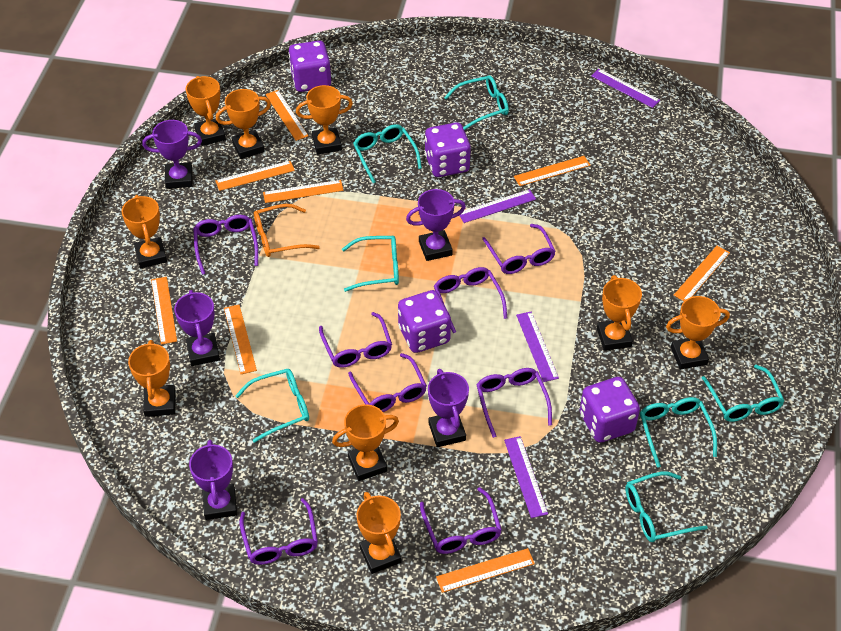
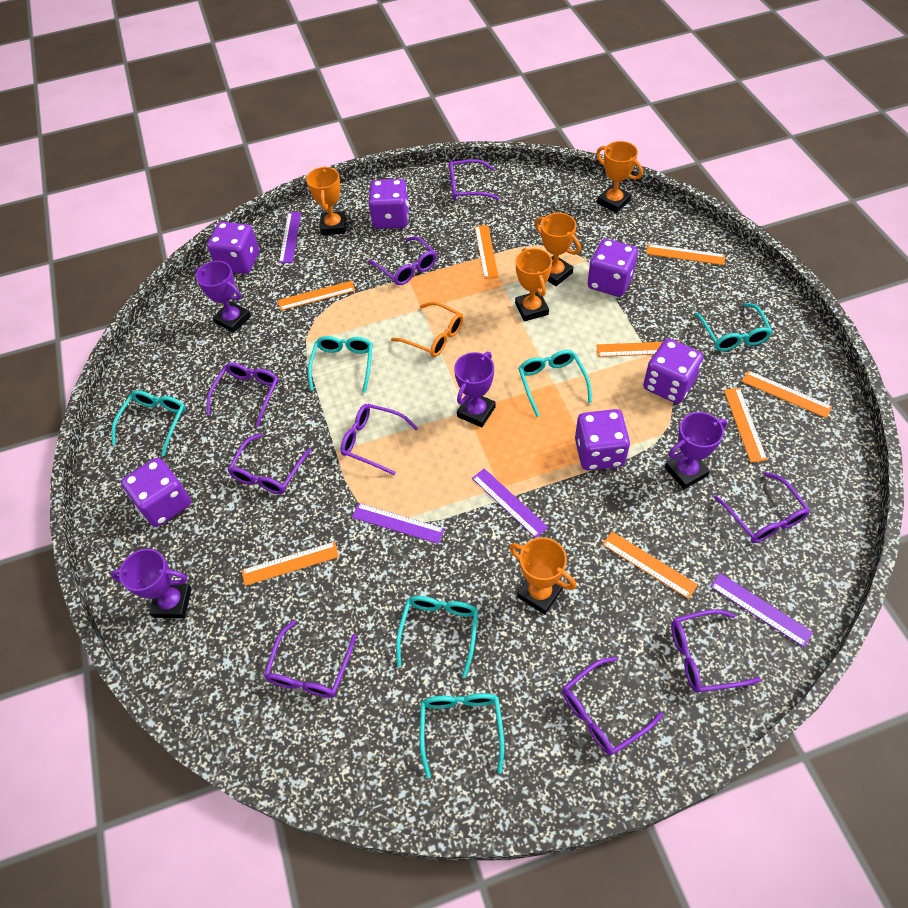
orange trophy: [122,195,167,268] [128,340,176,417] [186,76,226,146] [216,89,271,159] [296,85,353,154] [332,404,399,481] [357,492,402,574] [597,275,642,351] [666,296,730,369] = 9 -> [306,166,346,235] [509,537,577,615] [515,248,552,322] [535,213,581,286] [596,141,643,213] = 5
purple dice: [289,40,331,92] [398,290,451,353] [425,122,471,177] [580,377,640,443] = 4 -> [121,458,191,527] [207,222,259,274] [368,179,409,229] [575,409,630,471] [587,239,638,297] [643,339,703,404] = 6
purple glasses: [193,215,258,275] [239,498,318,565] [319,312,392,368] [348,353,427,412] [420,487,502,554] [434,267,507,333] [476,368,552,438] [482,224,556,274] = 8 -> [207,362,279,427] [228,433,312,494] [264,620,356,698] [340,404,418,475] [368,236,437,285] [449,159,500,200] [562,657,663,755] [671,609,761,693] [714,472,810,543] = 9
purple trophy: [142,120,202,189] [174,290,220,366] [189,440,237,520] [406,189,466,261] [428,369,469,447] = 5 -> [111,549,192,618] [195,261,251,333] [454,352,496,428] [665,412,727,489] = 4
turquoise glasses: [235,369,309,443] [342,236,399,292] [353,124,422,183] [444,75,509,130] [625,472,708,542] [640,397,717,468] [702,365,784,422] = 7 -> [112,390,186,456] [308,336,373,393] [396,596,479,678] [420,693,504,778] [518,350,592,417] [695,303,772,351] = 6

